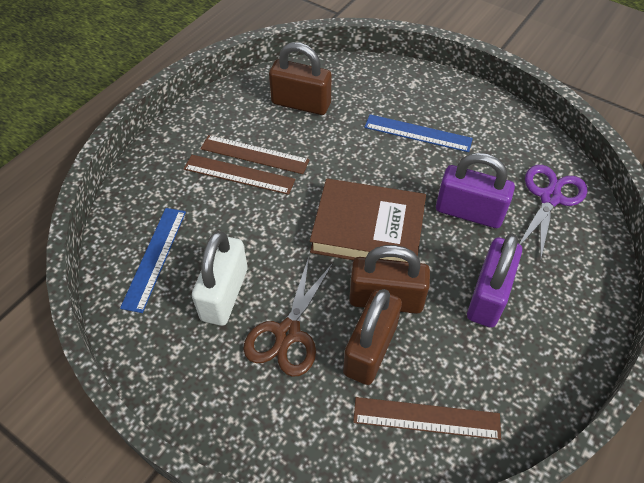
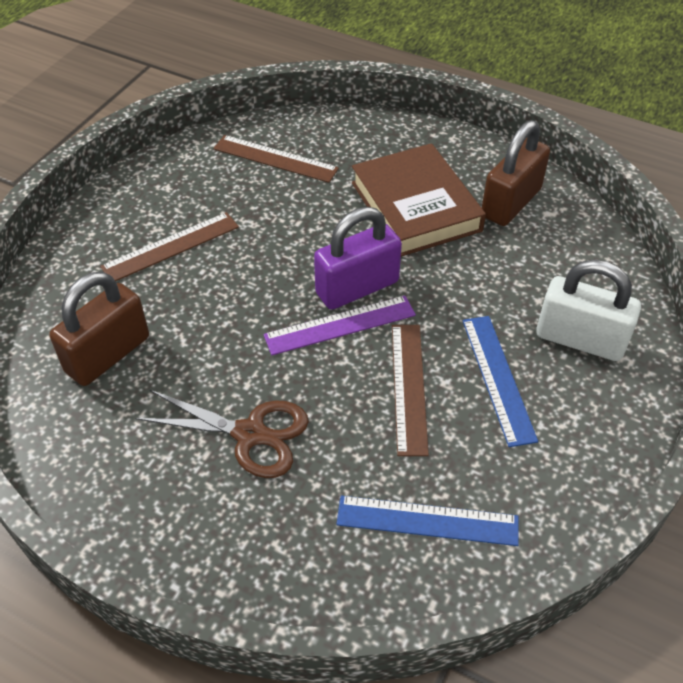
brown padlock: [269,42,332,115] [343,289,402,385] [349,245,430,314] = 3 -> [49,272,149,386] [482,120,550,226] = 2
purple padlock: [436,153,515,228] [467,234,522,328] = 2 -> [314,207,402,310] = 1
purple ruler: none = 0 -> [263,296,416,355] = 1
purple scissors: [519,165,588,261] = 1 -> none = 0

